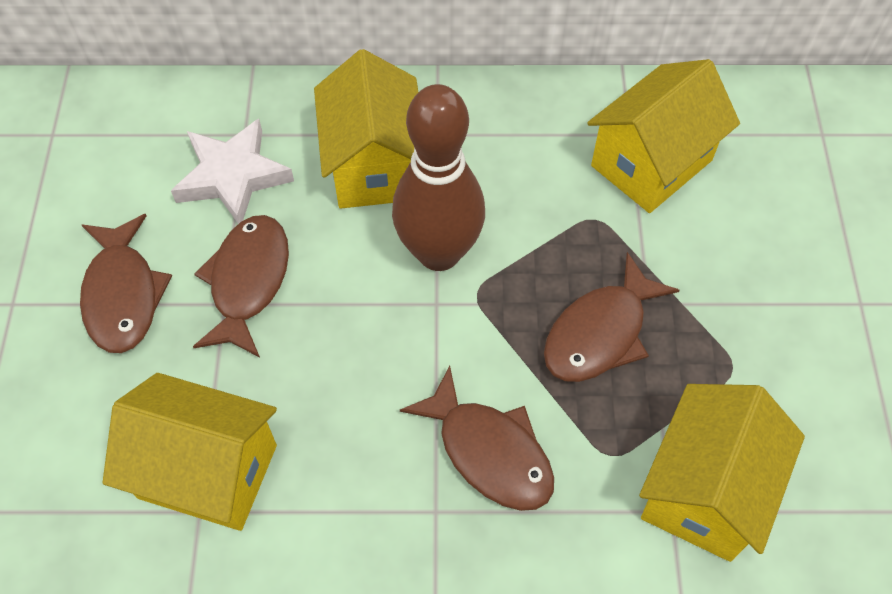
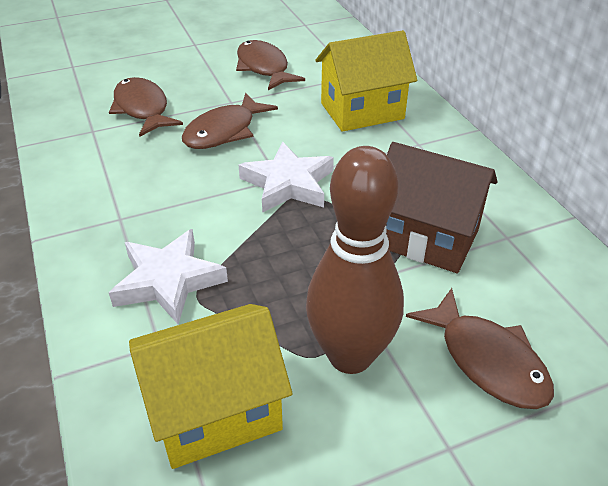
brown house: none = 0 -> [386,142,497,273] = 1
white star: [171,119,294,224] = 1 -> [109,229,228,324] [239,142,334,213] = 2
yellow house: [102,373,277,531] [314,49,418,209] [587,59,740,213] [639,384,805,562] = 4 -> [129,304,292,469] [316,30,417,132] = 2

